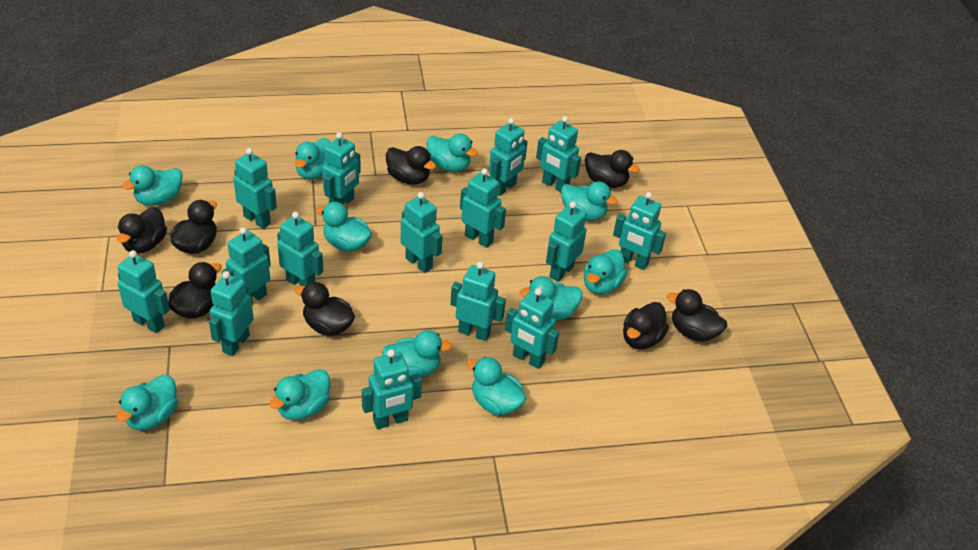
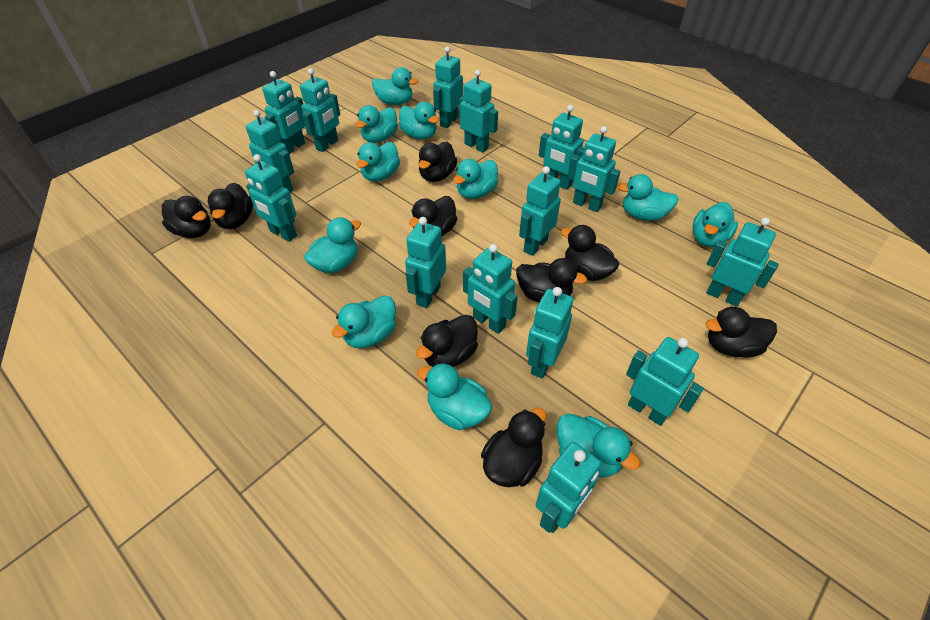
black duck: [117,207,167,254] [168,262,222,319] [170,200,217,254] [295,282,355,336] [386,146,436,185] [585,150,640,188] [623,302,669,349] [667,289,727,342] = 8 -> [162,196,211,238] [207,183,253,229] [409,196,457,236] [416,315,478,367] [418,142,457,182] [481,407,547,487] [516,258,587,302] [561,225,620,281] [706,307,777,358] = 9

